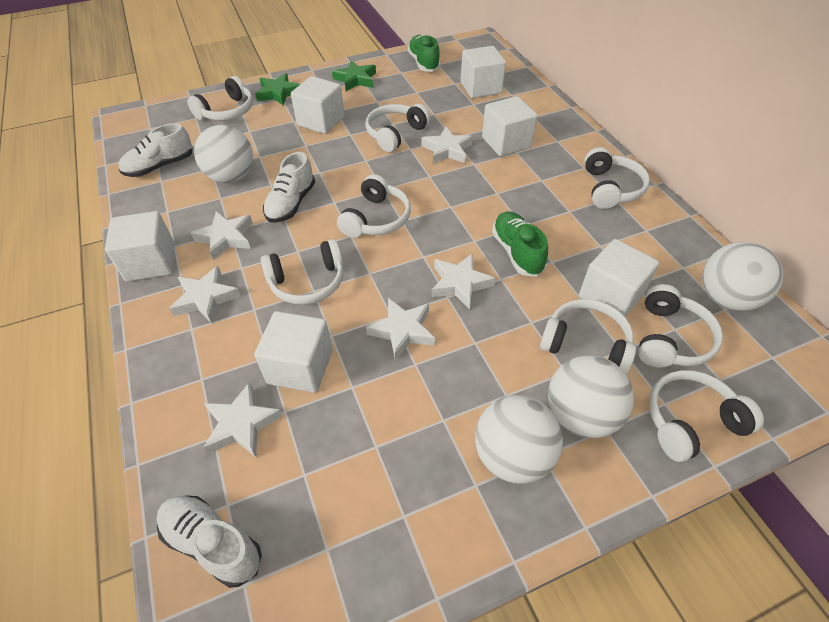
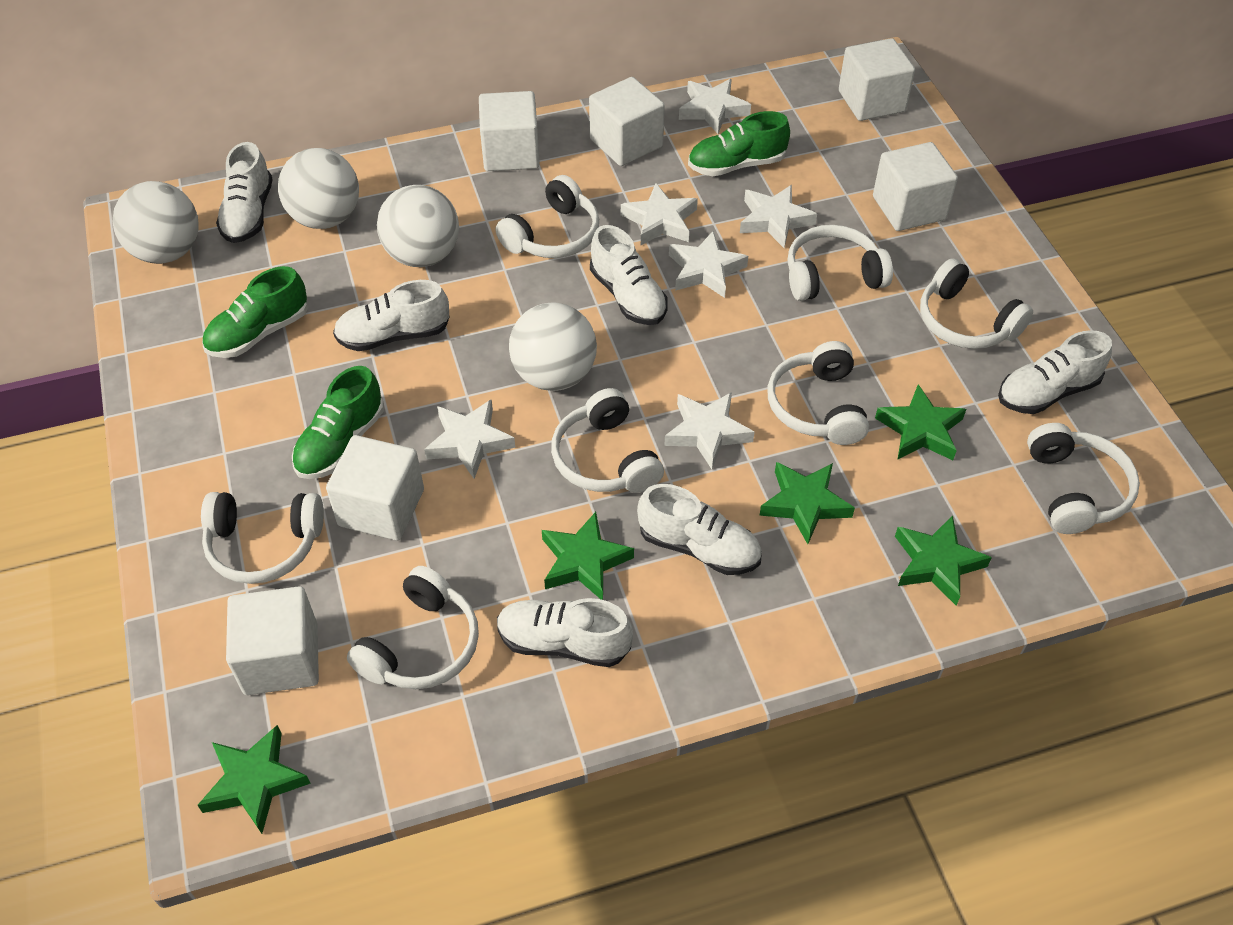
green shoe: [407,35,441,72] [492,211,548,277] = 2 -> [202,266,308,358] [292,366,384,479] [688,111,790,176] = 3
green star: [255,73,300,105] [332,60,376,91] = 2 -> [197,725,311,834] [542,512,634,600] [759,462,855,544] [875,384,966,460] [895,515,992,606] = 5
white shoe: [119,123,193,177] [157,495,262,588] [263,152,315,223] = 3 -> [216,142,273,243] [333,280,450,351] [497,598,633,667] [590,225,668,325] [637,484,762,575] [998,330,1112,414] = 6

